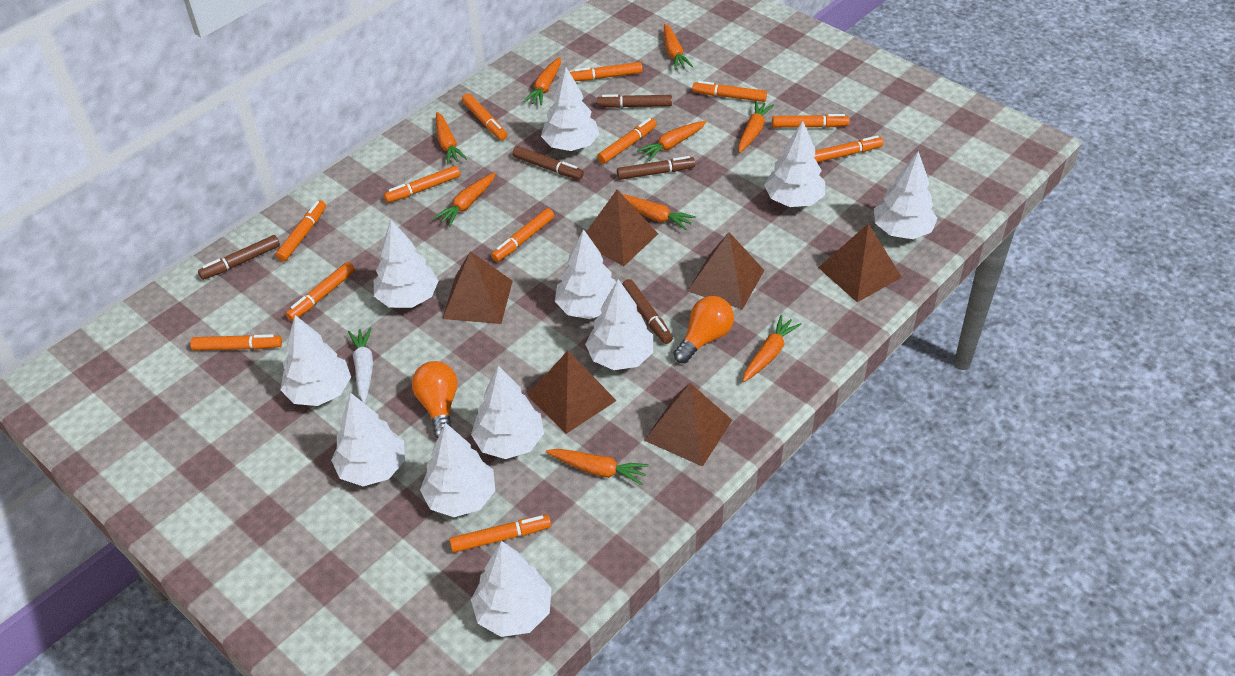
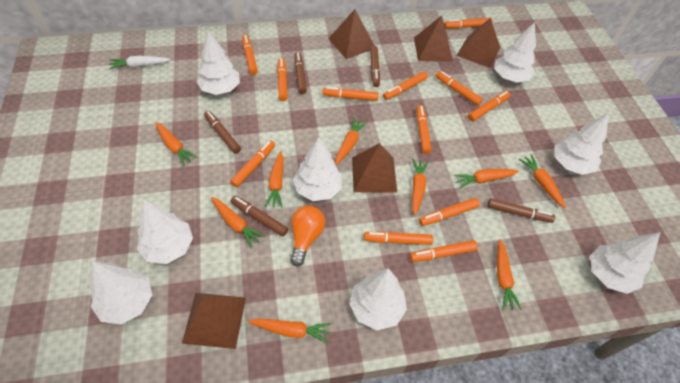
brown pyramid: [442,251,513,324] [527,351,617,434] [586,190,658,266] [644,383,732,467] [687,232,764,310] [818,223,902,302] = 6 -> [182,293,246,349] [328,9,375,59] [352,143,397,193] [414,15,453,61] [457,18,500,68] = 5
orange light bulb: [412,361,458,438] [674,296,734,363] = 2 -> [290,206,325,267] = 1
white tree: [281,315,351,406] [331,393,405,486] [374,220,439,308] [420,423,495,517] [471,365,544,459] [471,541,552,637] [541,67,600,151] [555,229,616,319] [585,279,653,370] [764,121,825,207] [874,151,938,239] = 11 -> [90,261,152,325] [137,200,193,264] [196,31,240,95] [293,137,342,201] [349,268,407,330] [494,22,536,83] [555,113,609,175] [590,232,660,294] = 8

